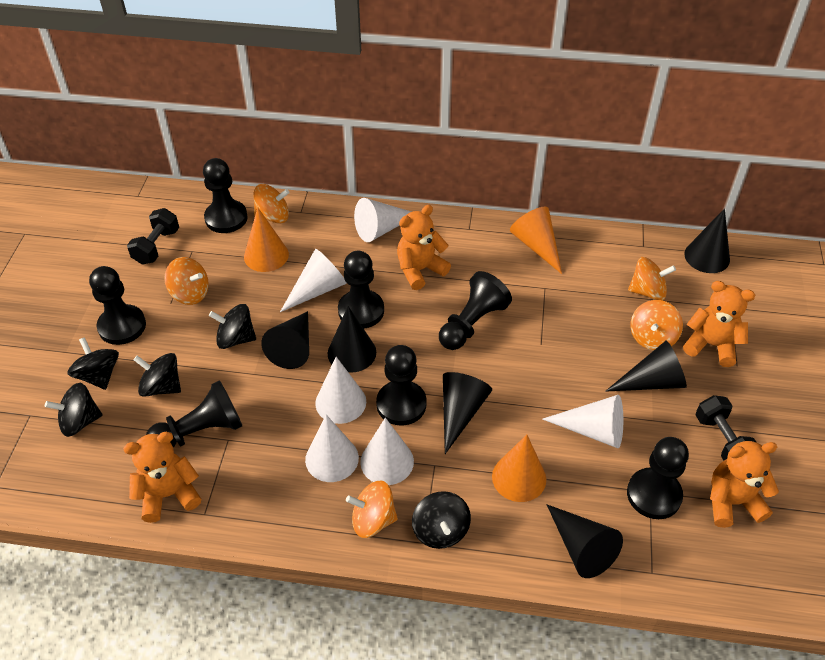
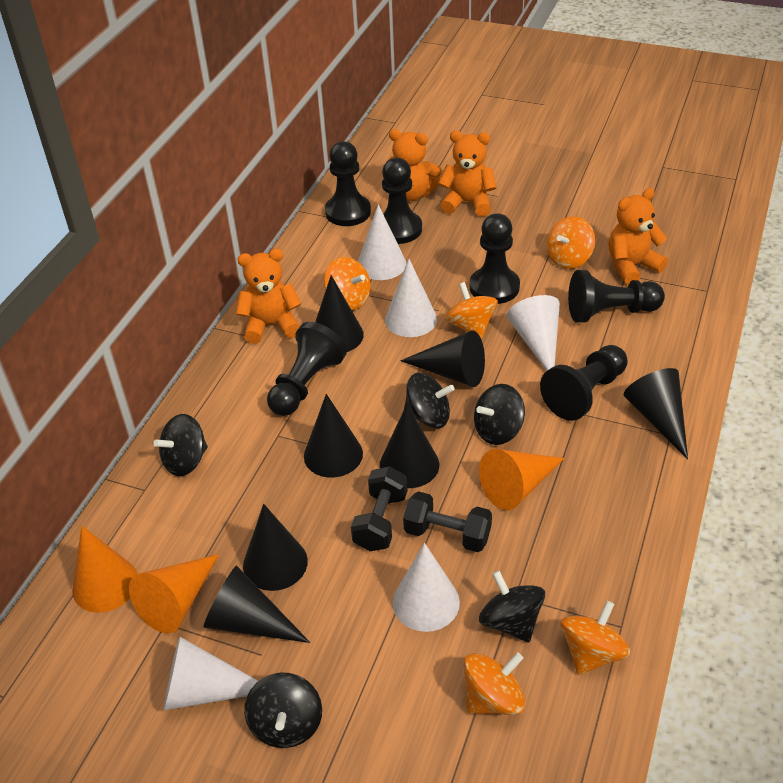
black cone: [261,311,309,369] [328,306,376,373] [443,372,492,454] [547,505,623,578] [605,341,687,392] [684,208,730,273] = 6 -> [203,565,310,643] [243,504,308,591] [304,394,363,478] [315,275,364,352] [380,404,439,488] [400,331,485,387] [624,368,688,459] = 7
black pawn: [89,266,146,345] [146,380,242,448] [203,158,248,233] [338,251,384,328] [376,345,427,426] [439,271,512,350] [627,437,689,519] = 7 -> [267,322,347,416] [325,141,371,226] [382,158,422,244] [470,213,520,304] [540,345,627,421] [568,270,665,323] = 6
white cone: [280,249,347,312] [305,415,359,482] [315,357,366,424] [354,198,411,242] [360,418,414,485] [542,395,623,448] = 6 -> [163,637,258,711] [358,204,406,280] [385,259,437,337] [392,543,460,632] [507,295,560,371] = 5

